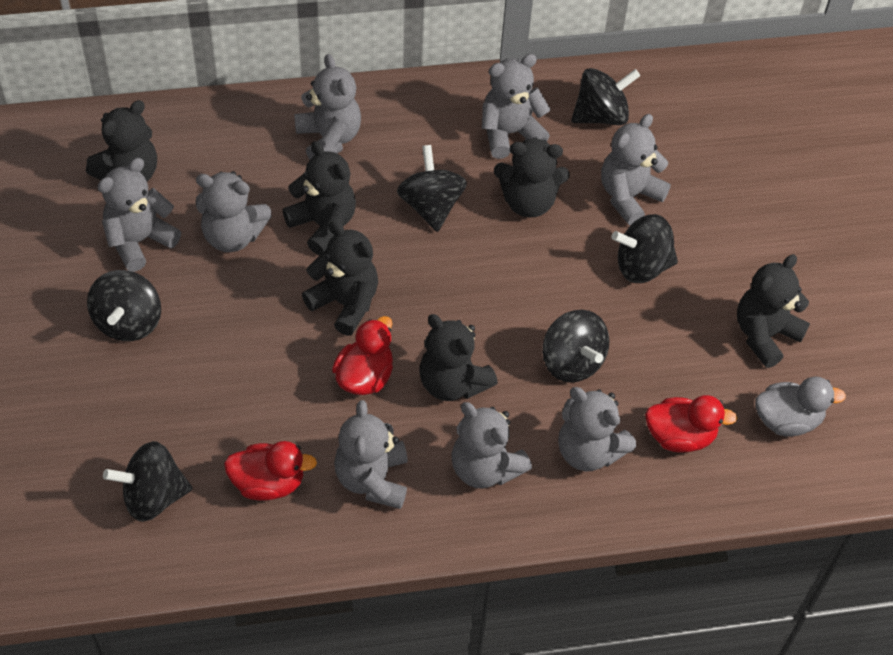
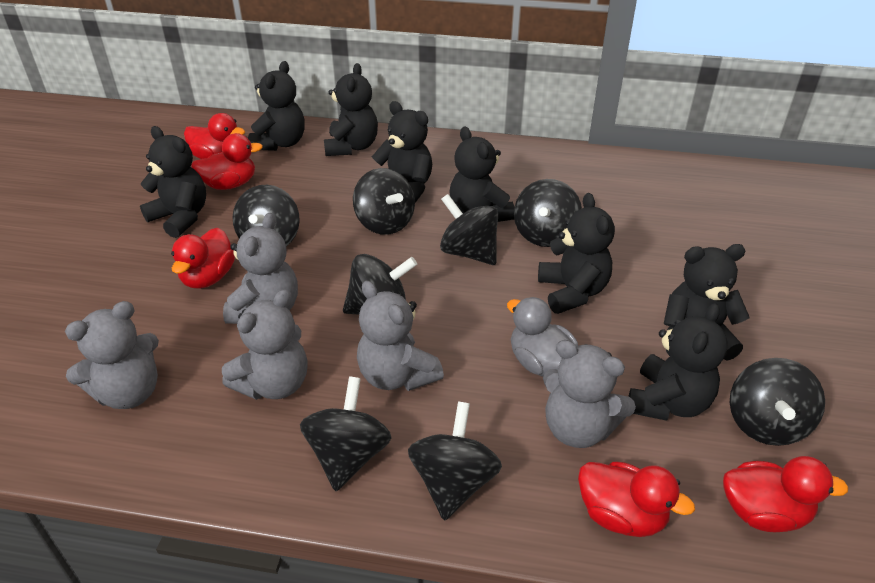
black spinning top: [87,270,161,341] [103,441,193,522] [397,145,467,232] [542,310,610,383] [571,68,640,125] [611,214,678,283] = 6 -> [233,185,300,247] [300,376,392,491] [343,254,417,315] [353,168,415,235] [408,402,502,521] [440,194,498,265] [514,179,582,247] [730,358,825,446] = 8
black teddy bear: [86,100,157,181] [282,141,356,255] [302,221,378,336] [419,314,498,401] [494,137,570,217] [737,254,810,368] = 6 -> [140,126,206,238] [248,61,305,151] [324,63,378,156] [372,101,432,203] [449,126,514,222] [538,193,615,314] [628,303,728,421] [664,244,750,361] = 8
grey teddy bear: [97,158,181,272] [196,171,272,252] [294,54,361,160] [334,400,408,509] [451,402,532,489] [482,54,551,159] [558,387,636,472] [601,114,671,225] = 8 -> [65,301,159,409] [222,289,308,400] [223,213,298,324] [357,280,444,391] [543,340,636,448] = 5
red duck: [224,441,317,501] [332,316,393,395] [645,395,737,453] = 3 -> [171,228,235,289] [184,113,245,159] [191,133,263,190] [578,461,695,537] [723,456,848,532] = 5

